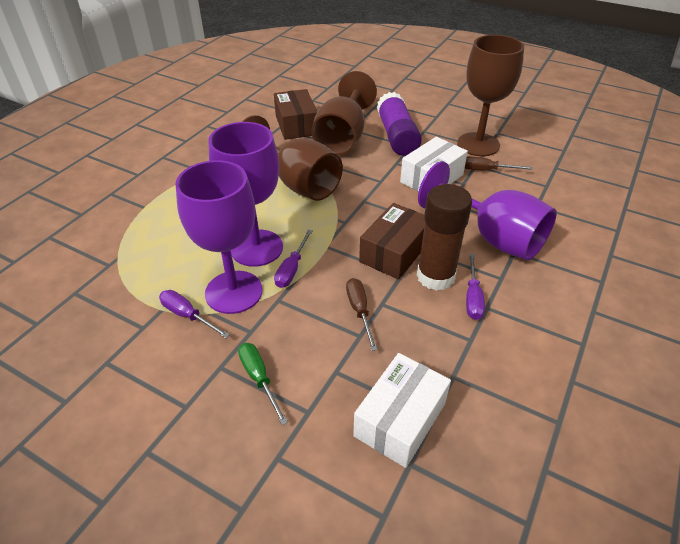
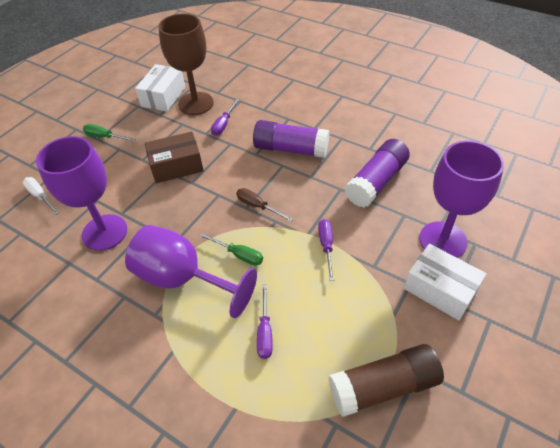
brown box: [274,89,317,140] [359,203,425,279] = 2 -> [145,131,204,183] = 1
brown goblet: [242,115,343,201] [311,71,377,155] [457,35,524,156] = 3 -> [158,14,214,115] = 1
brown screwdriver: [346,278,378,351] [465,156,533,170] = 2 -> [236,188,293,222] = 1
green screwdriver: [238,343,288,425] = 1 -> [83,124,135,142] [200,233,263,266] = 2
purple glue stick: [377,92,422,156] = 1 -> [253,120,330,158] [345,139,410,208] = 2
white screwdriver: none = 0 -> [23,177,59,214] = 1

